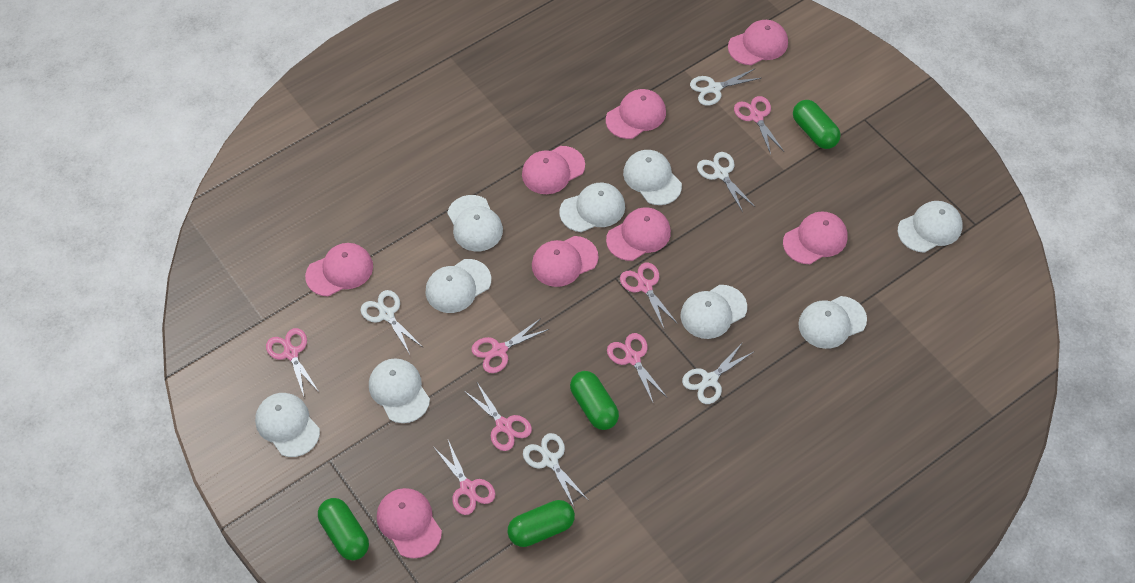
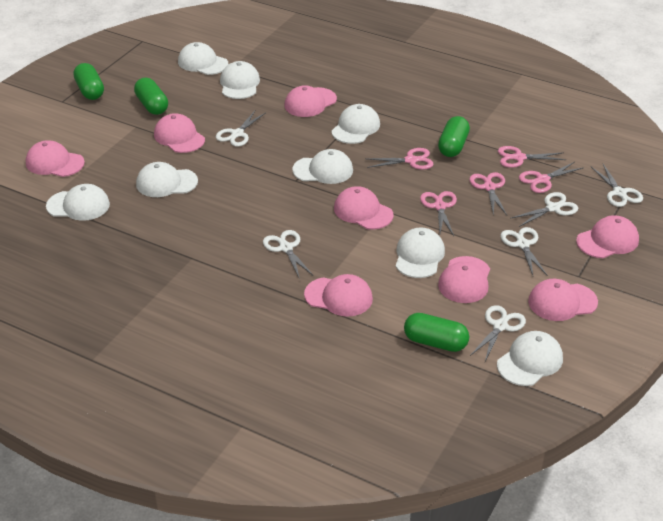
pink scissors: [266,328,319,396] [435,440,495,515] [464,381,532,451] [471,318,549,373] [607,333,667,402] [620,263,678,328] [734,96,784,154] = 7 -> [367,148,433,170] [420,191,457,236] [469,172,507,216] [498,146,566,168] [519,162,583,193] = 5
white cap: [255,393,320,457] [369,358,430,423] [426,259,491,313] [447,195,503,251] [560,183,625,232] [623,150,682,205] [680,285,747,339] [798,296,867,349] [898,201,963,253] = 9 -> [46,184,110,221] [136,162,198,197] [178,42,228,75] [220,61,260,99] [292,149,353,184] [331,104,380,144] [395,227,445,278] [497,331,563,386] = 8
white scissors: [360,290,424,354] [523,433,588,507] [682,342,753,404] [690,68,761,106] [697,152,755,212] = 5 -> [216,111,265,147] [263,230,313,279] [470,305,526,361] [500,227,547,275] [511,192,578,227] [591,164,643,207] = 6

